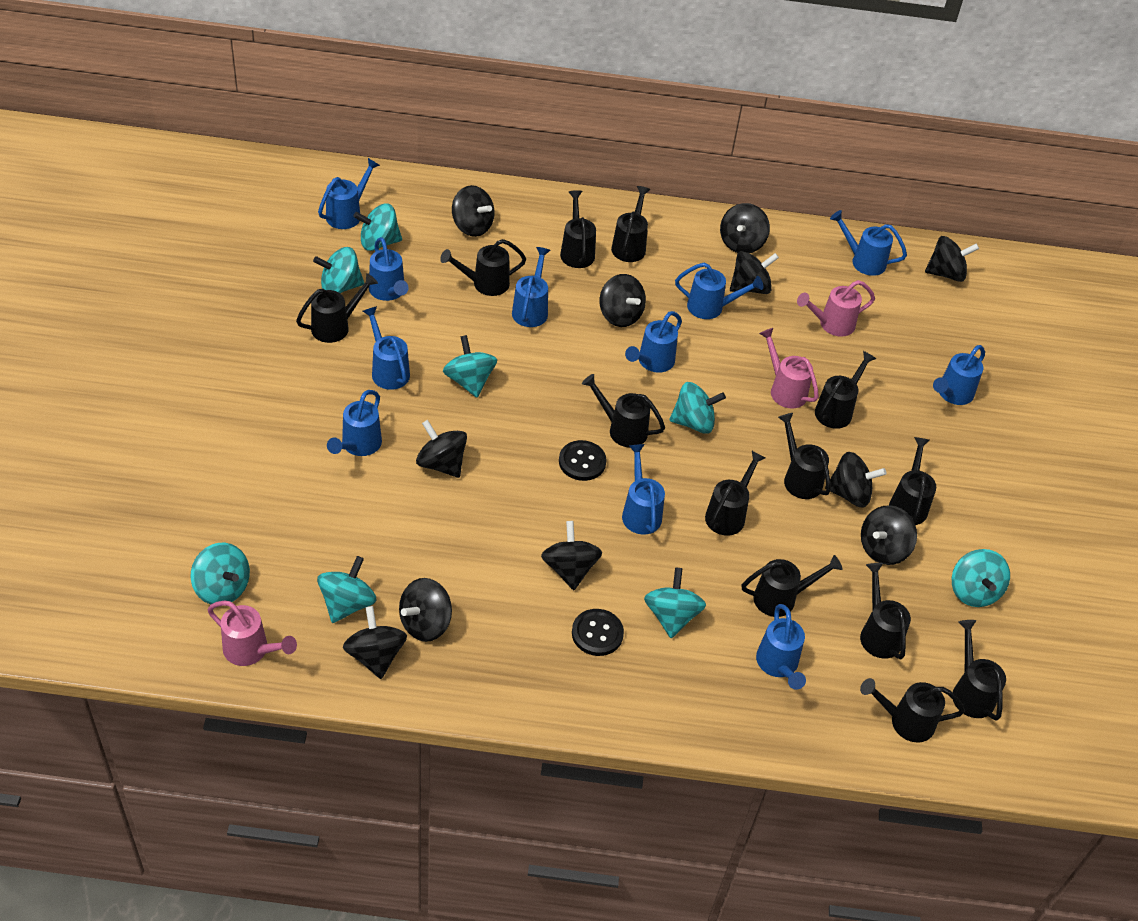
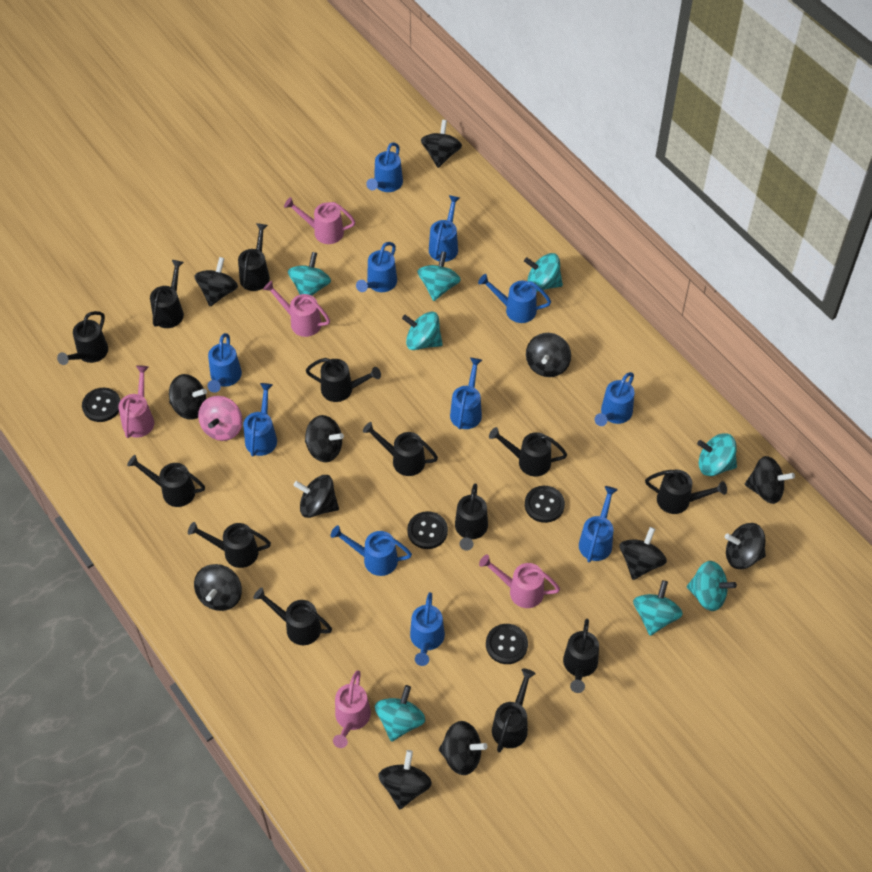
black button: [559,440,607,481] [572,609,624,656] = 2 -> [82,388,121,422] [407,511,448,549] [486,624,528,664] [525,486,565,523] = 4
black spinning top: [343,606,407,679] [399,578,452,642] [416,420,467,478] [452,185,495,237] [541,521,602,590] [600,274,646,327] [720,203,770,253] [730,251,779,294] [825,452,886,508] [861,505,917,565] [925,236,979,282] = 11 -> [169,374,207,420] [194,257,238,306] [194,564,242,611] [293,475,339,518] [305,415,344,462] [378,750,432,809] [421,120,462,168] [439,721,488,775] [526,333,571,377] [620,527,667,580] [725,523,766,569] [745,456,795,504] = 12
pink spinning top: none = 0 -> [198,396,242,441] = 1
pink watering can: [208,601,297,666] [759,328,819,408] [797,280,875,337] = 3 -> [118,365,154,438] [263,281,330,337] [284,197,355,244] [333,671,371,748] [479,555,560,608] = 5

